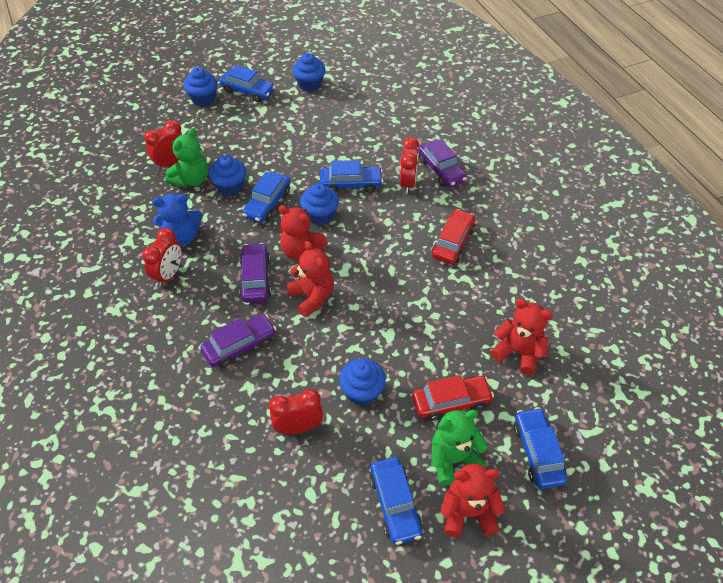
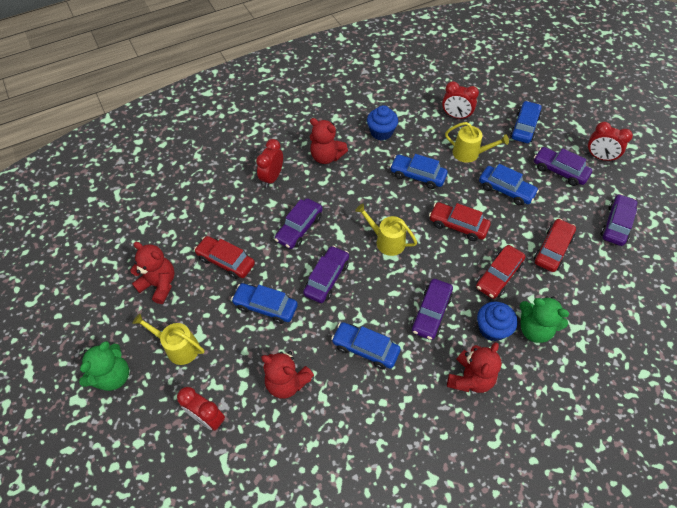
blue cupcake: [183,67,217,106] [208,155,246,196] [292,53,325,92] [300,183,339,225] [339,358,386,406] = 5 -> [367,105,398,141] [477,301,518,341] = 2
blue teddy bear: [152,194,203,246] = 1 -> none = 0
purple car: [200,314,277,368] [239,243,271,303] [418,139,467,188] = 3 -> [274,198,323,249] [303,245,349,303] [411,279,453,340] [534,147,592,186] [600,194,637,246] = 5
red car: [412,375,494,421] [432,209,475,264] = 2 -> [194,236,255,279] [429,202,491,241] [476,245,526,299] [534,218,576,272] = 4
yellow watering can: none = 0 -> [132,313,204,365] [355,204,417,256] [445,122,509,163] = 3

